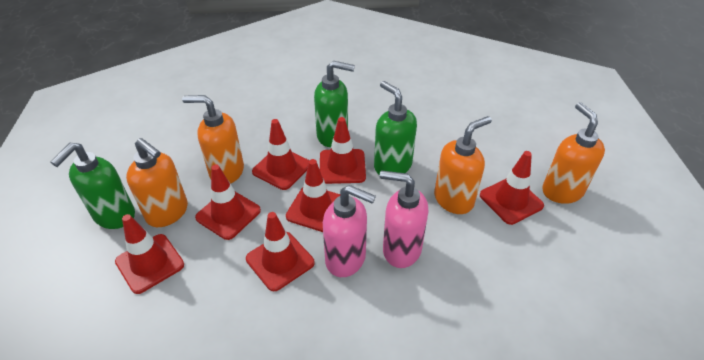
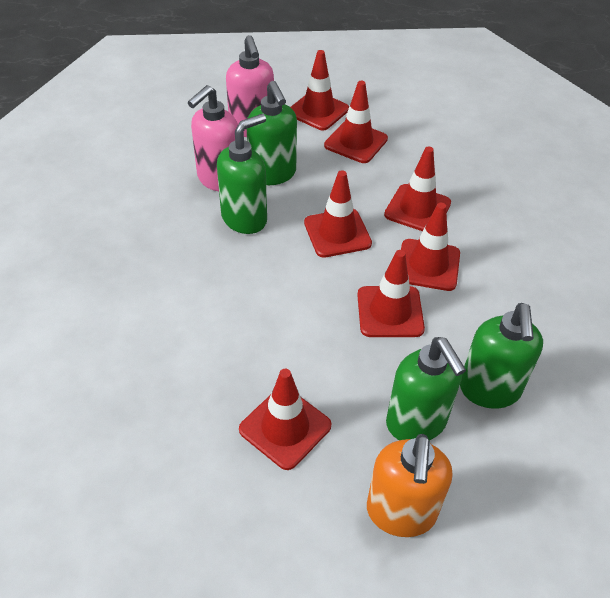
green soap dispenser: [50,142,135,229] [314,61,355,147] [374,81,417,175] = 3 -> [217,114,267,234] [247,81,297,185] [386,337,466,441] [460,303,543,409] = 4
orange soap dispenser: [126,138,188,227] [182,95,244,184] [434,116,492,214] [542,102,605,204] = 4 -> [367,434,452,537] = 1

